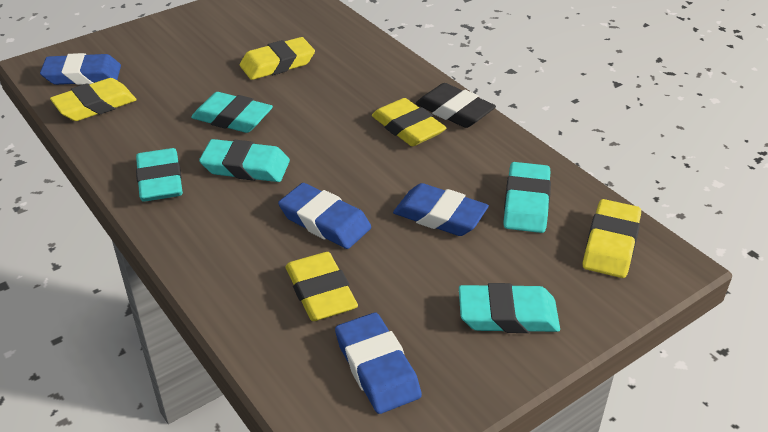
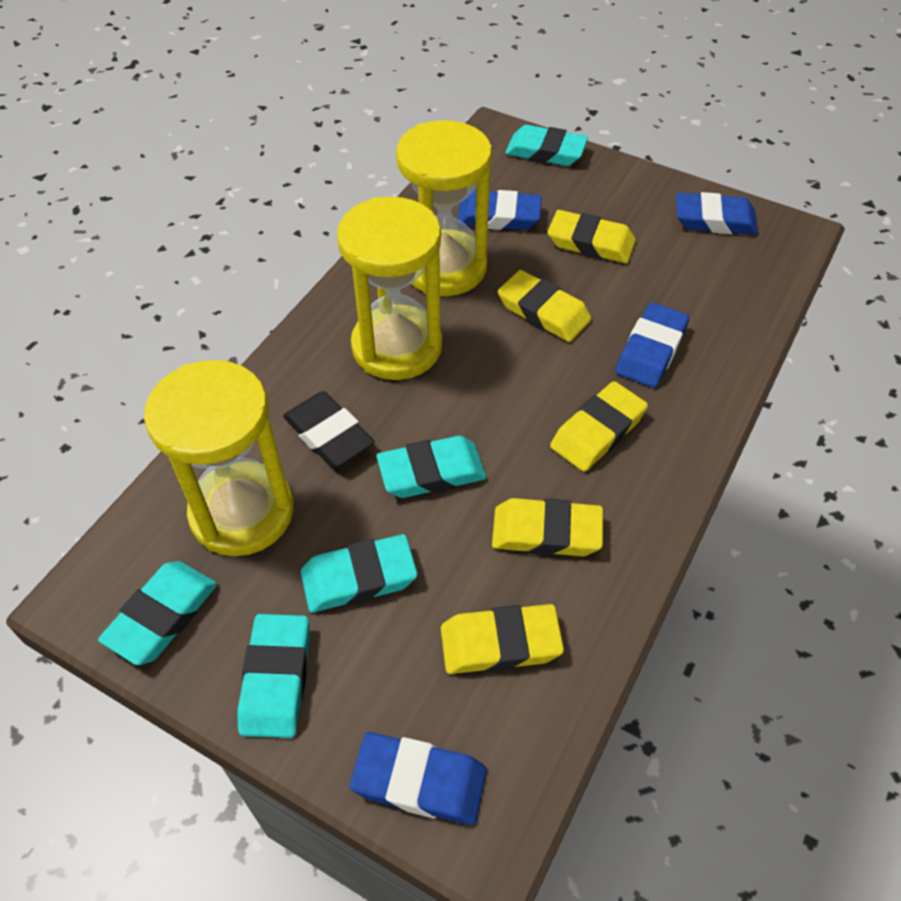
yellow hourglass: none = 0 -> [144,360,294,556] [337,197,442,380] [396,120,492,296] = 3

